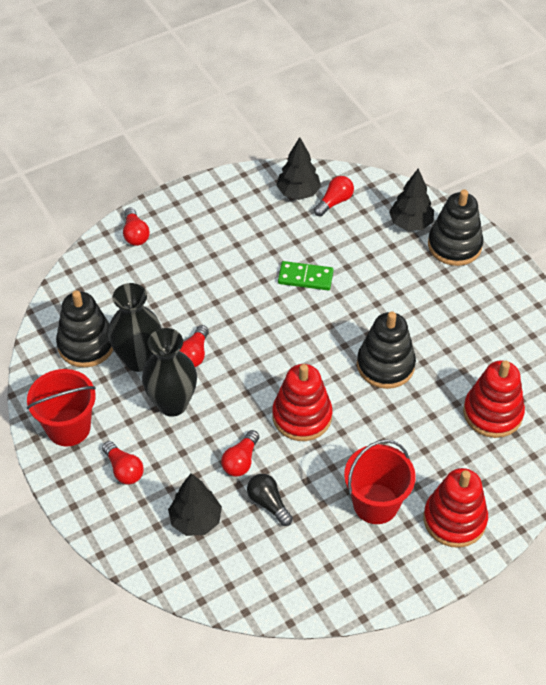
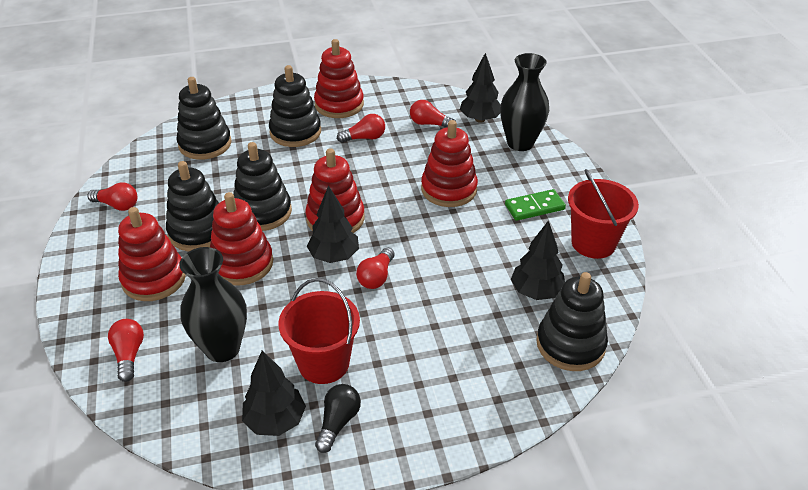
black stacking toy: [56,290,113,368] [357,312,416,389] [428,190,484,266] = 3 -> [166,161,219,251] [177,77,231,160] [233,142,292,231] [269,65,321,147] [536,272,608,371] = 5
black tree: [168,473,222,536] [276,137,321,200] [389,169,434,231] = 3 -> [242,351,306,436] [307,185,359,263] [460,53,500,123] [511,220,565,300] = 4
red stacking toy: [272,364,332,441] [424,468,488,548] [463,360,525,438] = 3 -> [118,207,186,301] [210,192,273,285] [305,148,365,233] [314,39,364,118] [421,120,478,207] = 5

